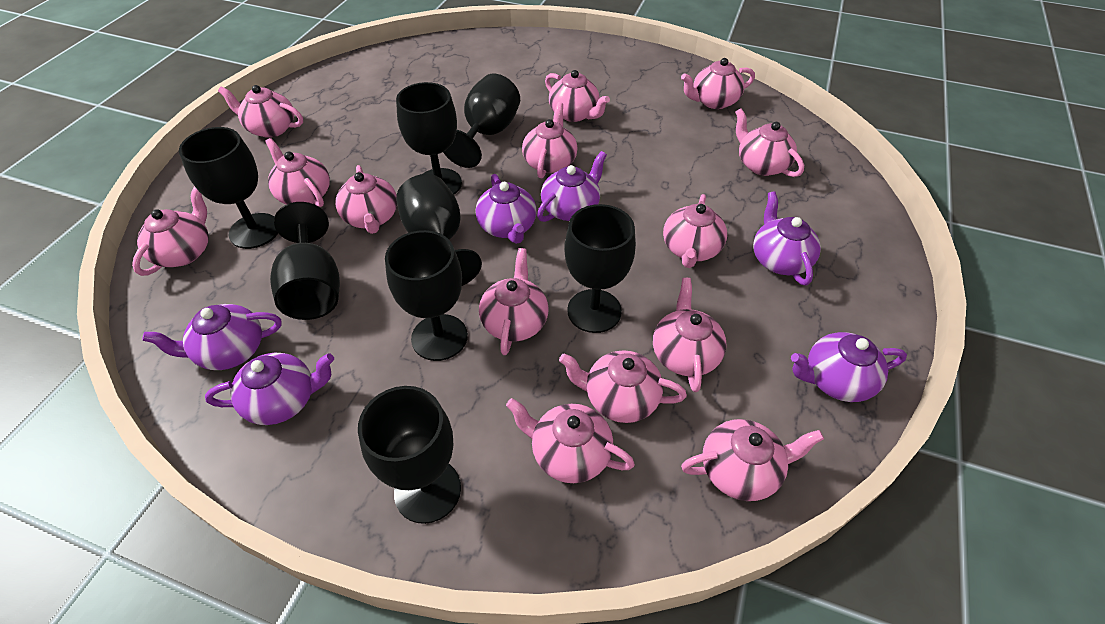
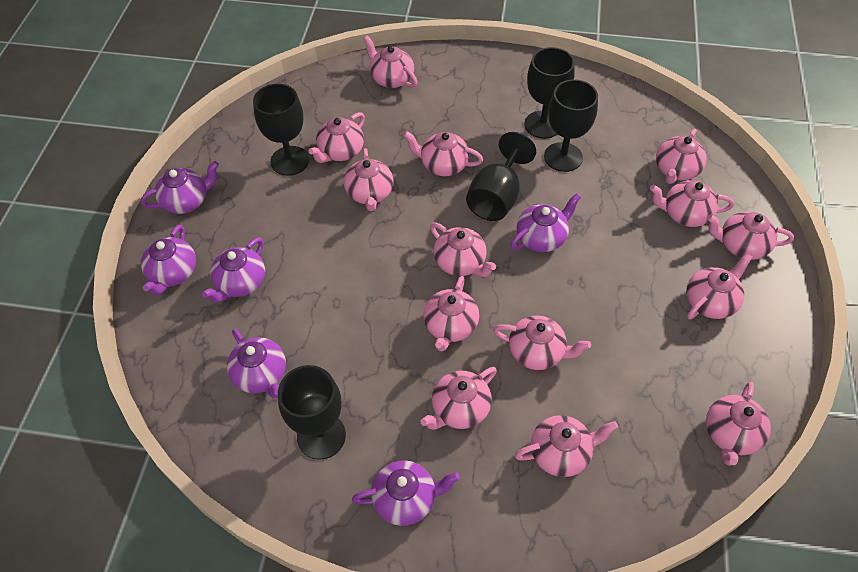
black goblet: [179,127,278,249] [270,202,340,320] [358,386,461,524] [385,230,468,361] [396,82,462,194] [396,174,482,286] [443,74,520,168] [564,204,636,333] = 8 -> [253,84,309,176] [278,365,346,460] [466,132,536,221] [524,47,575,139] [544,79,598,172] = 5

